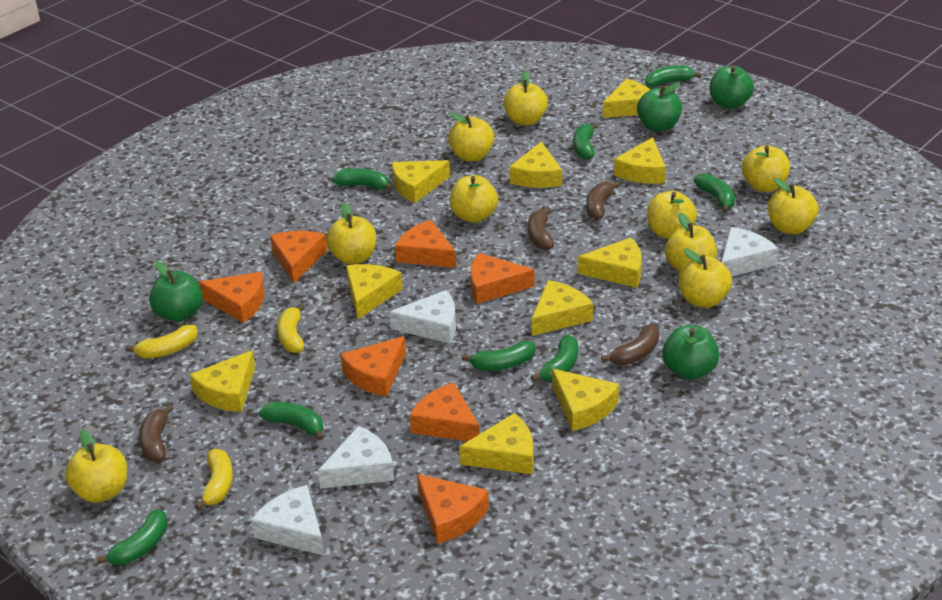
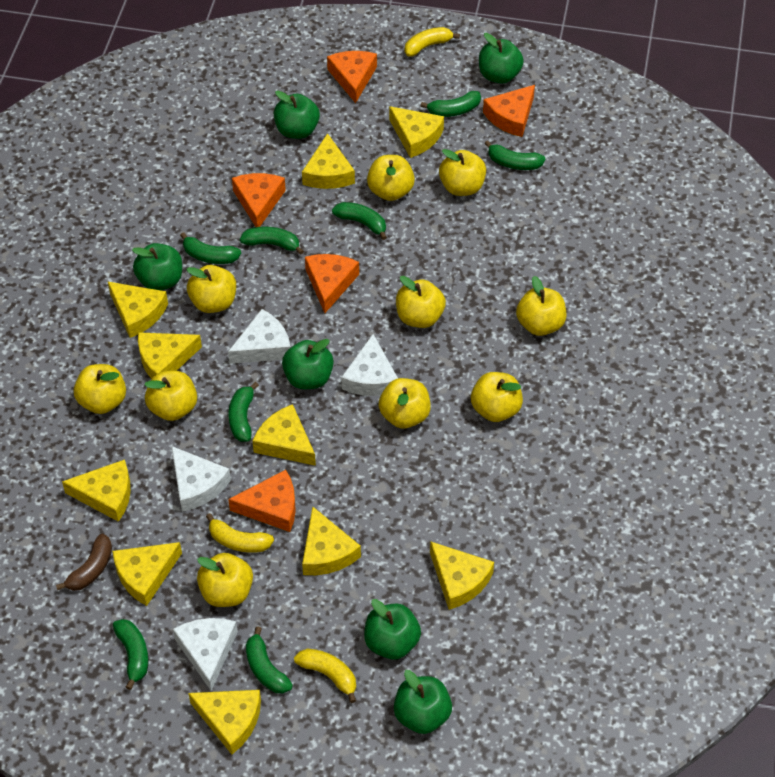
brown banana: [139,404,174,462] [528,207,554,250] [586,181,620,220] [601,324,659,365] = 4 -> [56,534,112,591] = 1
green apple: [149,262,203,322] [637,82,682,131] [662,325,719,380] [710,65,754,109] = 4 -> [132,243,182,290] [274,91,320,139] [282,339,334,389] [364,599,421,659] [394,670,452,734] [479,33,524,84] = 6
orange cheese: [199,272,265,323] [270,231,327,283] [340,336,406,396] [395,220,456,268] [410,382,480,441] [417,474,489,544] [471,253,535,304] = 7 -> [228,470,296,532] [232,173,286,227] [305,254,359,313] [327,51,377,103] [483,85,535,137] = 5

